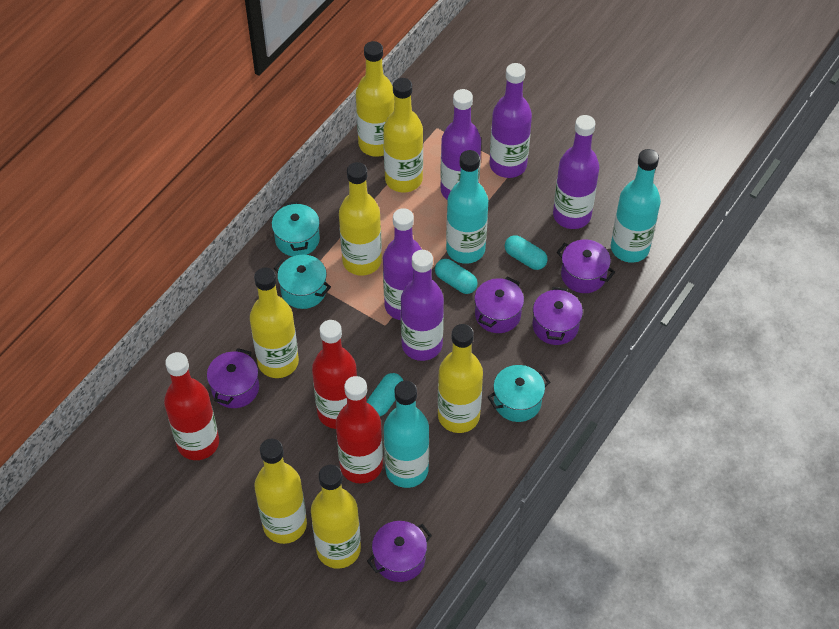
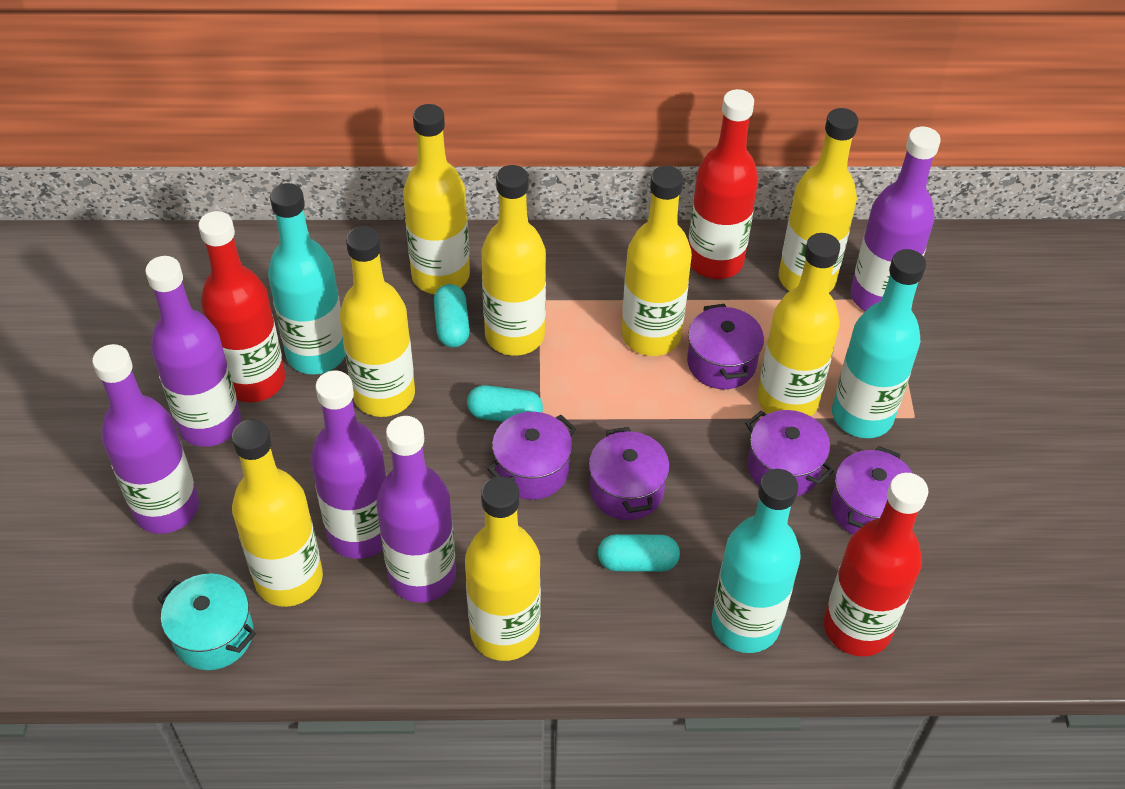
turquoise pot: [272,201,320,257] [274,255,331,309] [488,365,550,422] = 3 -> [157,573,256,670] = 1
yellow bottle: [250,267,299,378] [254,439,307,544] [311,465,361,569] [339,162,382,276] [356,41,394,157] [383,78,423,192] [438,324,483,433] = 7 -> [232,420,323,607] [340,226,415,417] [403,104,470,294] [465,476,541,661] [481,165,546,356] [622,166,692,356] [757,233,840,416] [779,108,858,292] = 8

